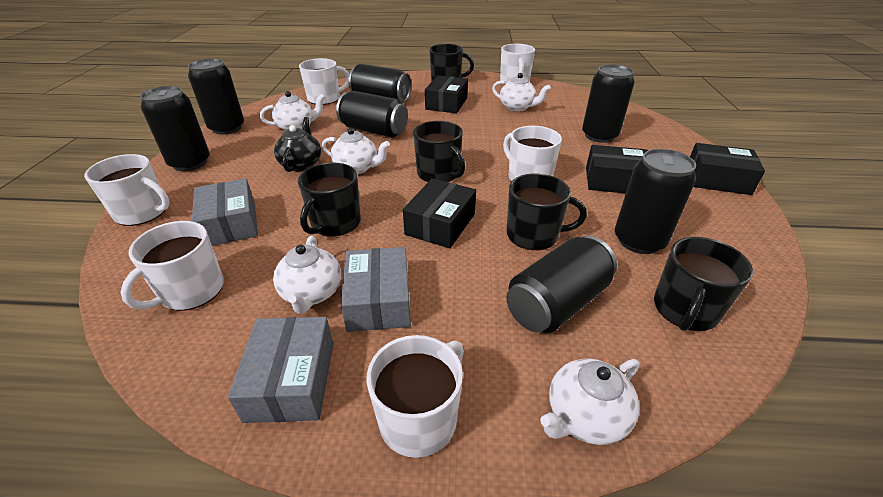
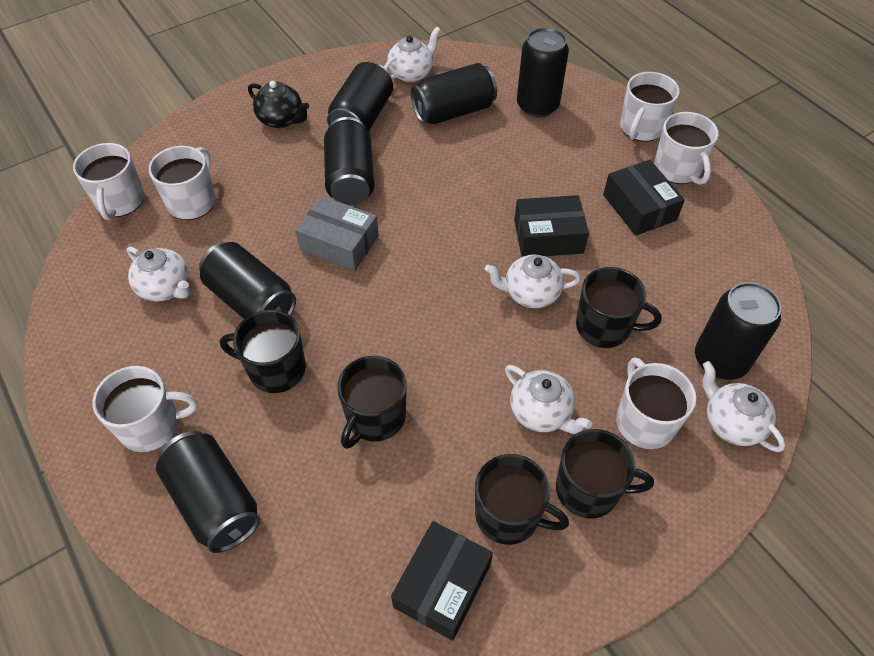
black box: [403,178,476,248] [425,75,468,113] [586,145,648,193] [690,143,765,195] = 4 -> [391,521,493,641] [514,195,589,257] [603,160,685,236] = 3
grey box: [192,178,258,246] [228,317,333,423] [341,247,411,332] = 3 -> [295,196,379,271] = 1

